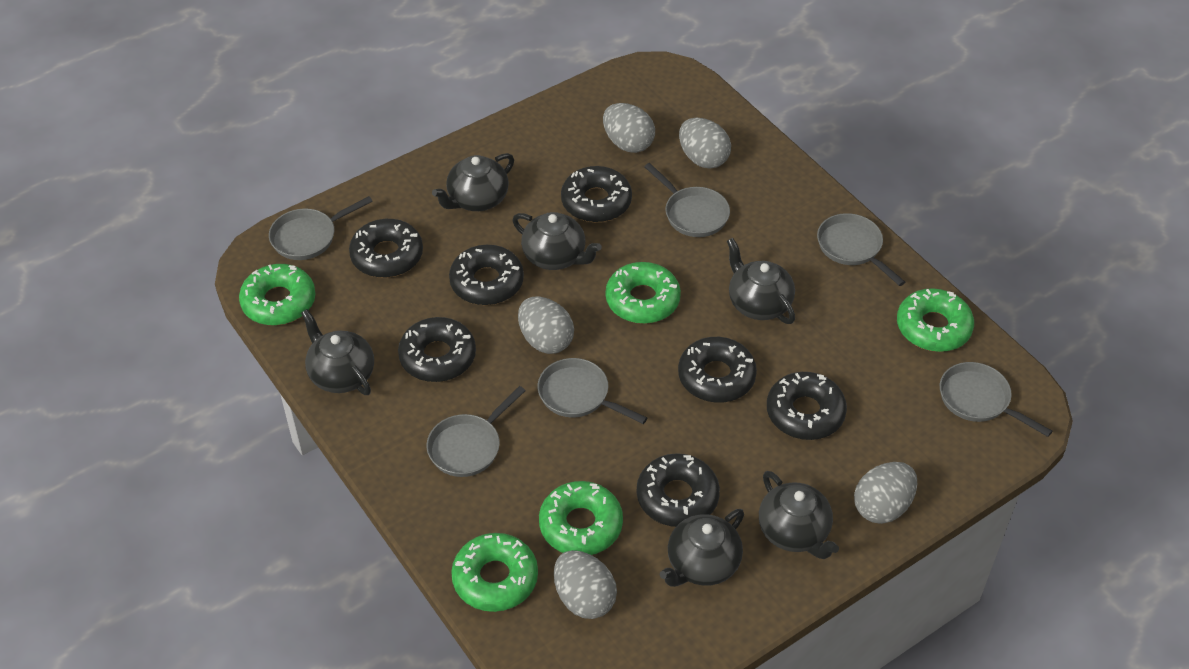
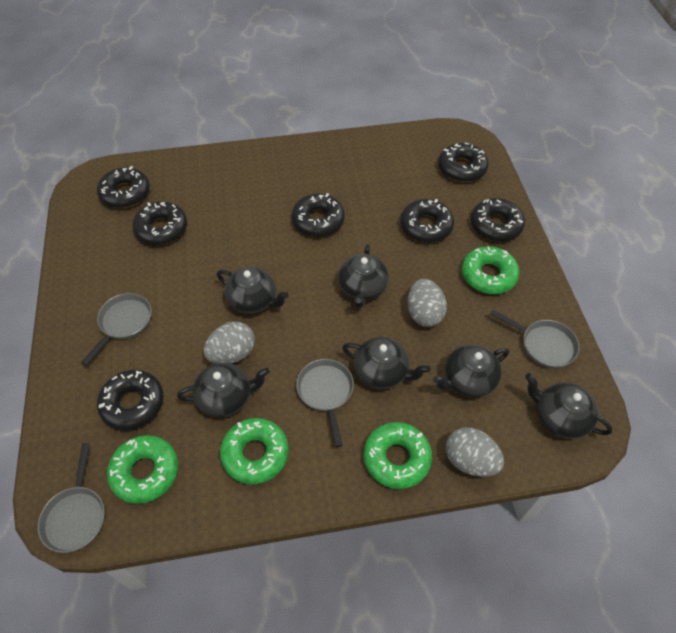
green donut: [239,264,315,325] [451,533,538,612] [539,481,623,555] [605,262,681,324] [897,288,974,352] = 5 -> [107,435,178,504] [220,418,289,484] [363,422,432,489] [462,246,519,294] = 4
grey egg: [518,297,574,354] [554,550,617,619] [603,103,655,153] [679,118,731,169] [854,462,917,524] = 5 -> [204,321,255,364] [408,279,447,327] [446,427,504,477] = 3
grey pan: [269,196,373,260] [427,386,525,477] [538,358,647,424] [644,163,730,237] [817,213,905,286] [940,362,1052,437] = 6 -> [37,443,105,553] [81,293,151,366] [296,359,354,447] [490,310,580,368] = 4

